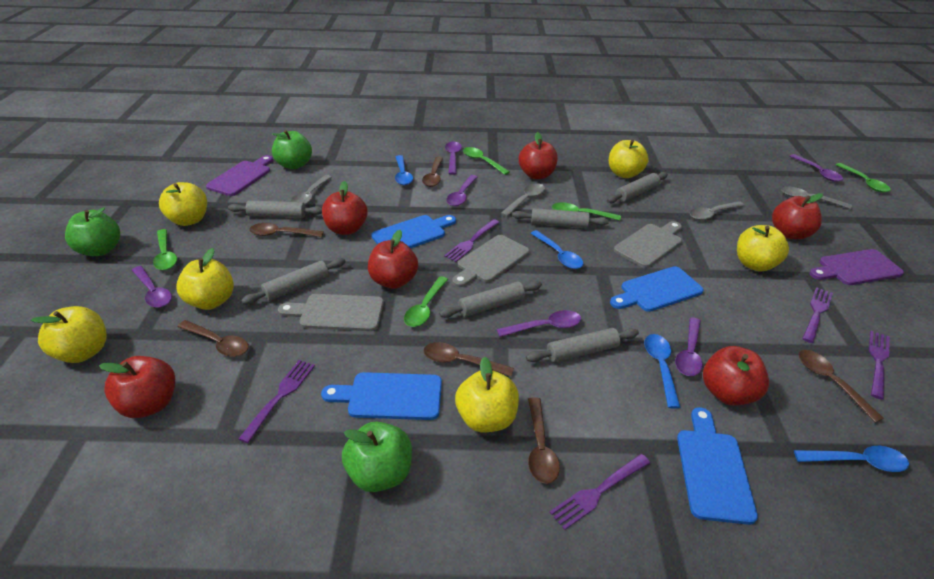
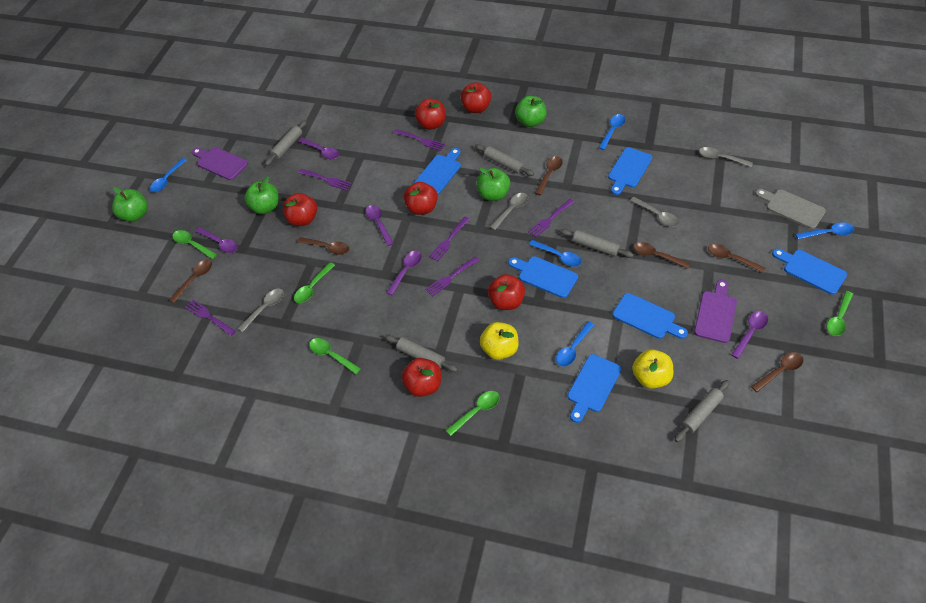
blue cutting board: [321,372,442,420] [371,215,456,249] [610,266,704,312] [677,407,758,525] = 4 -> [414,148,461,195] [508,256,578,298] [568,354,621,423] [608,147,652,195] [612,293,688,339] [772,249,847,295] = 6
blue spoon: [395,155,413,185] [530,230,583,269] [644,334,681,409] [794,446,909,472] = 4 -> [150,158,187,192] [529,240,582,267] [556,321,594,366] [598,114,626,150] [795,222,854,239] = 5
green apple: [65,207,120,256] [272,130,312,169] [342,422,412,492] = 3 -> [112,187,148,222] [244,177,279,214] [476,167,510,201] [515,96,547,127] = 4
grey cutting board: [278,294,384,331] [452,235,529,287] [614,221,682,268] = 3 -> [755,189,826,229] = 1
grey rolling pin: [228,200,322,218] [241,258,346,305] [439,281,542,318] [512,208,609,228] [526,328,639,362] [607,172,668,204] = 6 -> [265,120,307,166] [384,335,458,372] [475,144,534,176] [560,229,634,258] [675,380,730,442] = 5
purple fork: [238,360,315,443] [444,219,500,262] [550,454,650,530] [802,287,833,343] [869,331,890,400] = 5 -> [185,299,236,336] [298,169,352,191] [393,129,445,151] [425,256,480,297] [429,217,470,261] [528,199,574,238] = 6
purple spoon: [132,266,172,308] [445,141,462,175] [447,175,477,206] [497,310,581,337] [675,317,703,376] [790,154,843,182] = 6 -> [196,227,238,253] [298,138,339,159] [366,205,394,246] [386,250,422,295] [731,311,768,359] = 5
yellow apple: [31,306,107,363] [159,182,207,226] [176,248,234,310] [455,357,519,432] [609,140,649,178] [737,225,789,272] = 6 -> [480,322,519,360] [632,349,673,389] = 2

